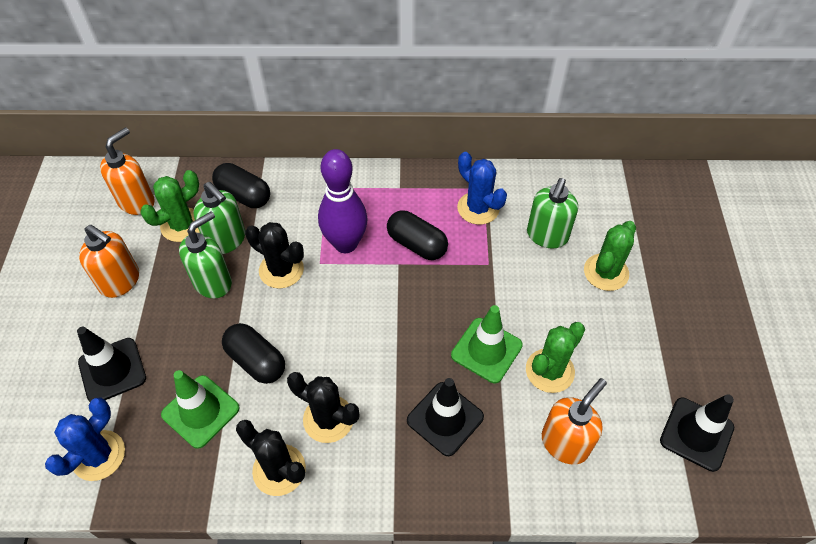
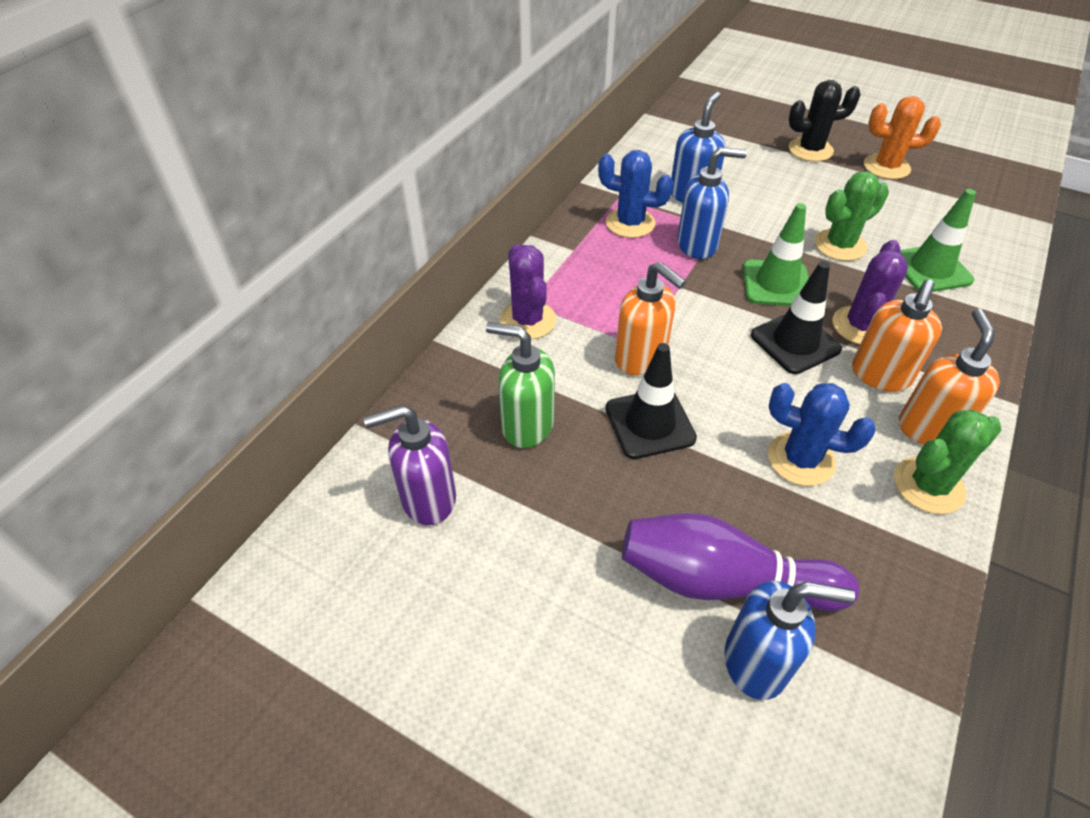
black cactus: [236,420,306,496] [245,222,304,289] [287,372,359,443] = 3 -> [789,80,861,162] = 1
black capsule: [212,163,270,208] [222,323,285,384] [387,211,448,260] = 3 -> none = 0
black traffic cone: [77,327,146,402] [407,378,484,456] [660,394,734,472] = 3 -> [606,343,697,459] [751,261,842,374] = 2
blue soap dispenser: none = 0 -> [671,91,726,203] [677,147,747,259] [725,581,855,700] = 3
green cactus: [140,170,200,242] [526,322,585,393] [584,221,636,291] = 3 -> [814,171,889,261] [894,410,1001,514] = 2
green soap dispenser: [179,212,232,299] [194,182,245,254] [527,178,578,249] = 3 -> [486,322,555,448] = 1
orange cactus: none = 0 -> [864,96,941,179] = 1
purple cactus: none = 0 -> [500,244,556,339] [833,240,908,344] = 2
purple soap dispenser: none = 0 -> [363,405,456,525] = 1

